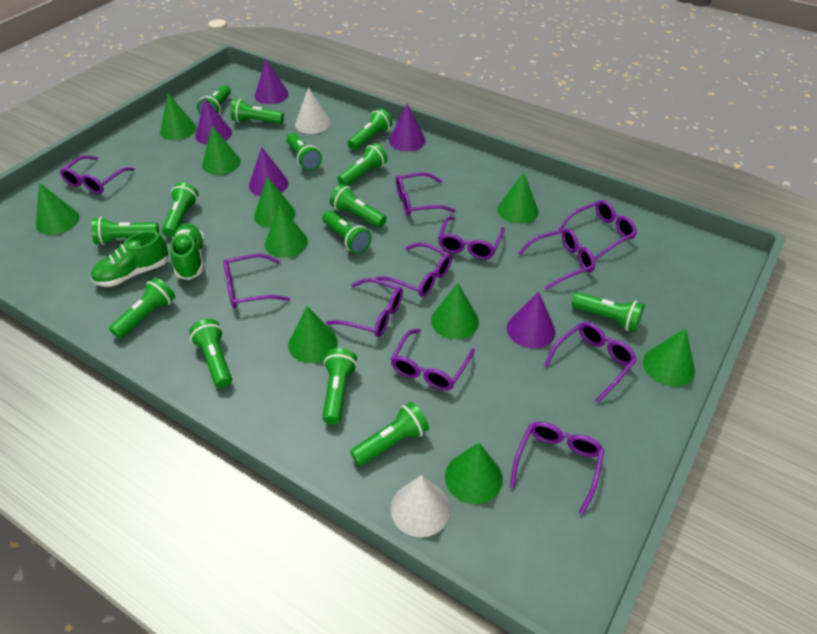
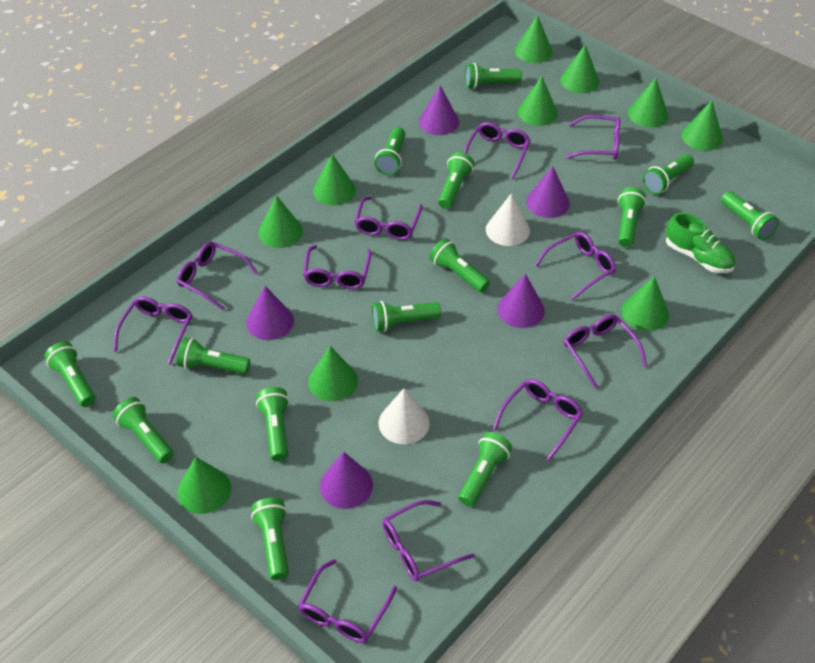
green shoe: [91,231,168,287] [170,223,204,280] = 2 -> [666,212,735,273] = 1

